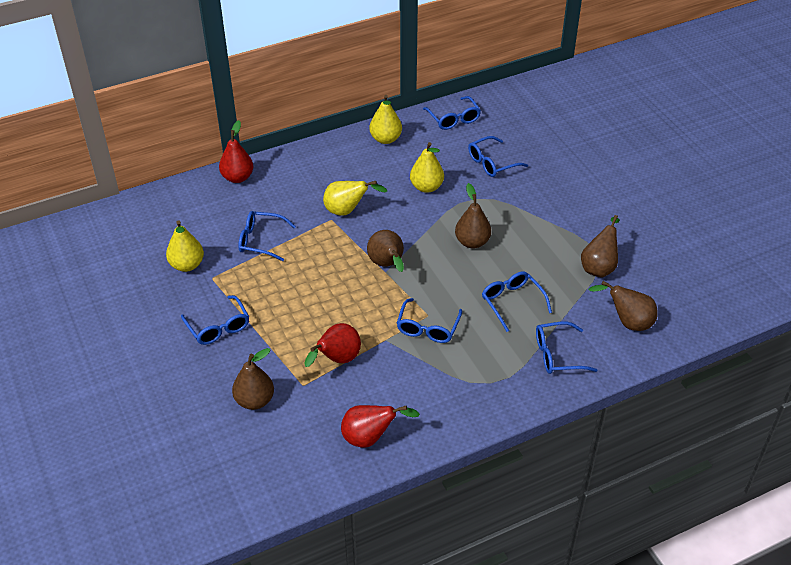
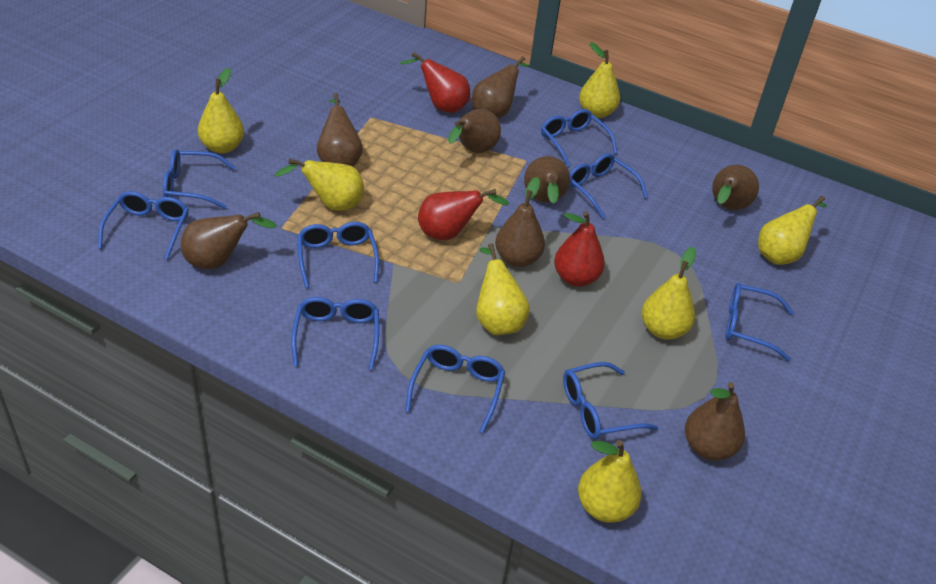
blue glasses: [181,295,249,345] [238,211,296,261] [397,298,462,343] [423,96,481,130] [468,136,528,177] [482,271,552,332] [536,322,598,374] = 7 -> [98,191,189,260] [163,149,236,209] [291,297,379,370] [298,222,379,288] [405,345,505,434] [541,109,618,167] [563,362,658,440] [569,153,648,219] [726,283,794,362] = 9
brown pear: [232,348,274,410] [367,230,404,272] [455,183,491,248] [581,215,620,277] [588,281,658,331] = 5 -> [181,212,277,269] [317,93,363,167] [448,109,501,153] [472,56,530,118] [495,177,545,267] [524,156,570,204] [685,382,745,461] [712,165,759,210] = 8
yellow pear: [166,220,204,272] [323,181,387,216] [369,95,402,144] [410,142,444,193] = 4 -> [198,68,244,153] [274,158,364,211] [476,243,530,335] [578,440,642,523] [579,42,620,118] [642,247,696,340] [758,196,827,265] = 7

